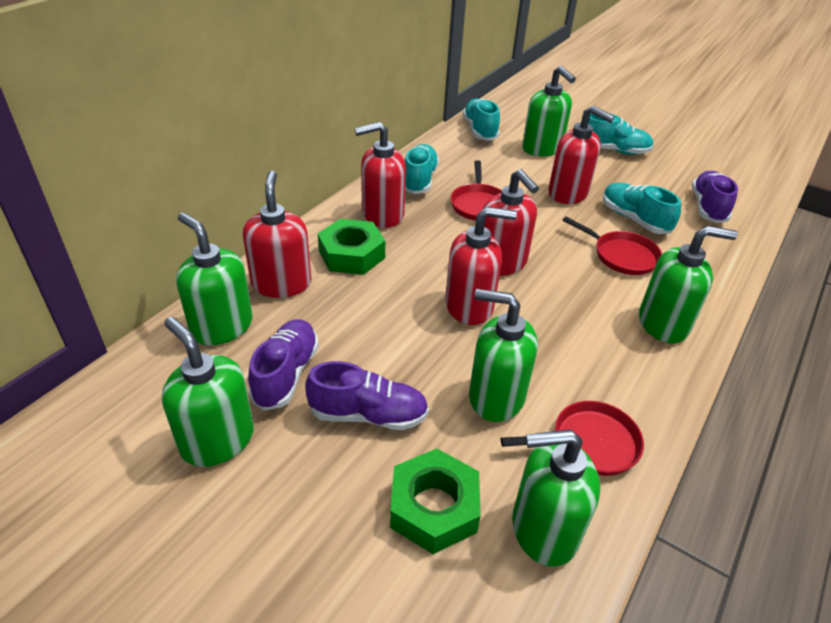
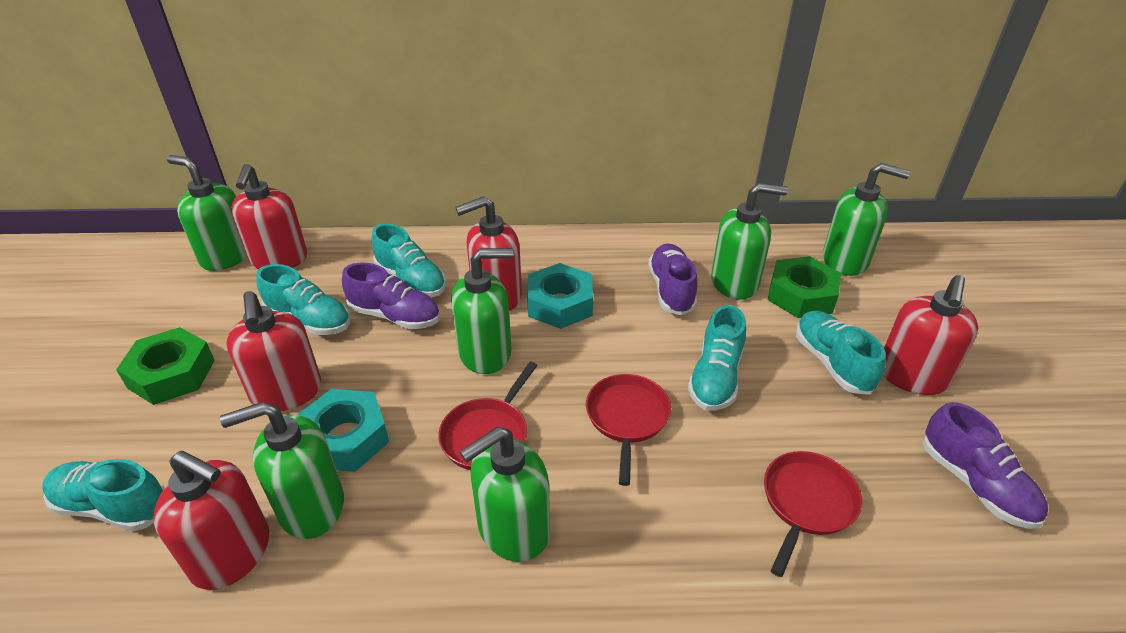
turquoise nut: none = 0 -> [297,389,389,472] [527,263,593,329] = 2
turquoise shoe: [404,144,439,194] [462,99,500,141] [588,113,654,155] [603,183,681,234] = 4 -> [42,459,164,531] [256,264,350,335] [372,223,446,297] [688,305,746,411] [796,311,886,395] = 5

